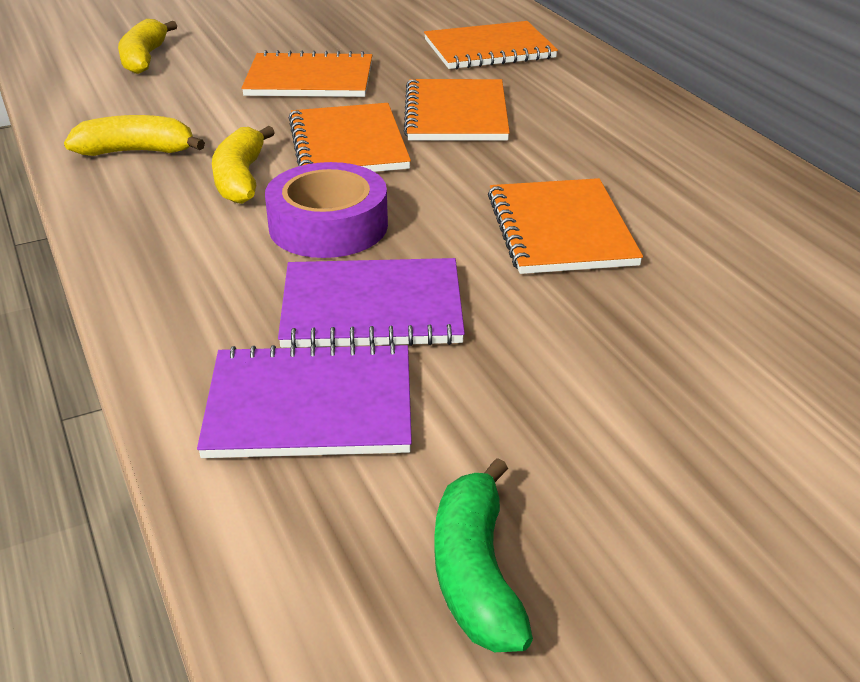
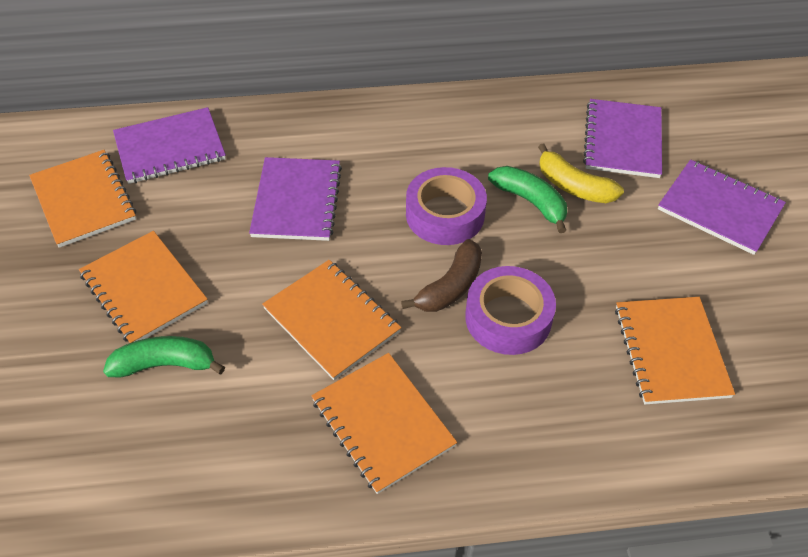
brown banana: none = 0 -> [401,239,482,312] = 1
green banana: [435,458,533,652] = 1 -> [103,336,225,378] [488,166,567,233] = 2
purple notebook: [197,342,412,458] [278,258,465,348] = 2 -> [113,107,226,184] [249,157,342,241] [583,99,662,178] [658,159,786,255] = 4
purple tape: [265,162,388,258] = 1 -> [406,167,487,245] [465,266,556,355] = 2
yellow banana: [64,115,205,156] [118,19,177,74] [212,126,275,204] = 3 -> [538,143,624,203] = 1

